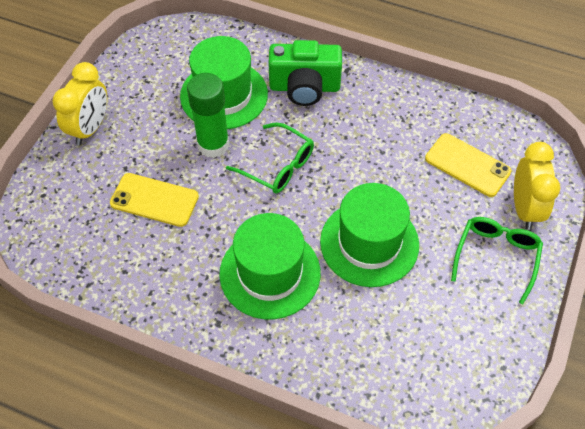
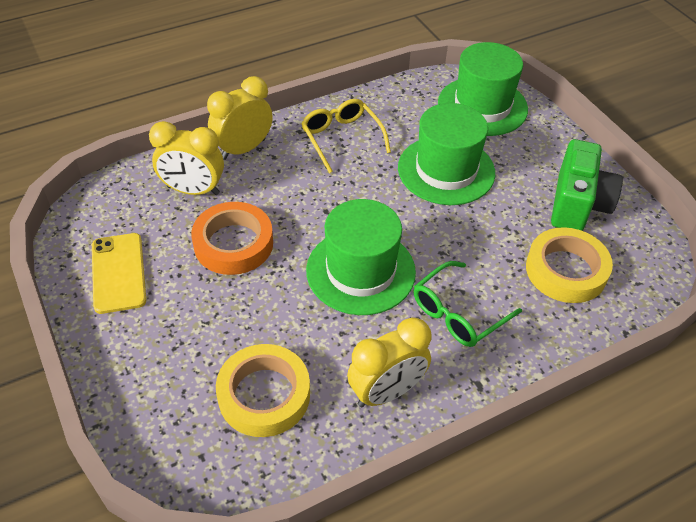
green glasses: [226,123,314,194] [451,217,543,304] = 2 -> [414,261,522,347] = 1
green glue stick: [187,73,229,158] = 1 -> none = 0
orange tape: none = 0 -> [191,202,273,275] = 1
yellow clock: [52,62,107,145] [514,142,560,230] = 2 -> [149,121,224,195] [207,76,273,160] [347,317,432,407] = 3
yellow glasses: none = 0 -> [301,99,391,173] = 1
yellow phone: [110,173,199,227] [425,133,512,197] = 2 -> [92,233,146,314] = 1
yellow tape: none = 0 -> [216,344,310,437] [526,227,613,303] = 2

